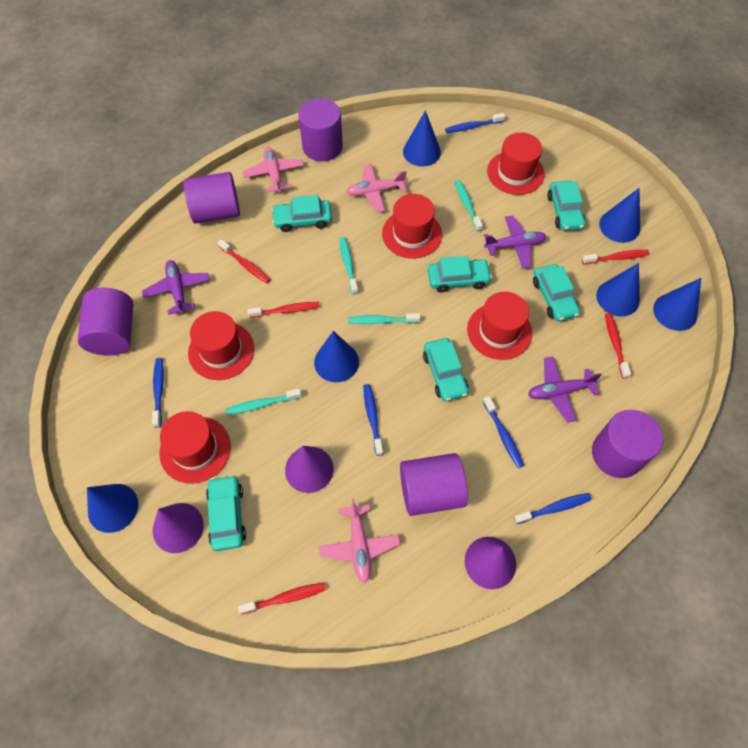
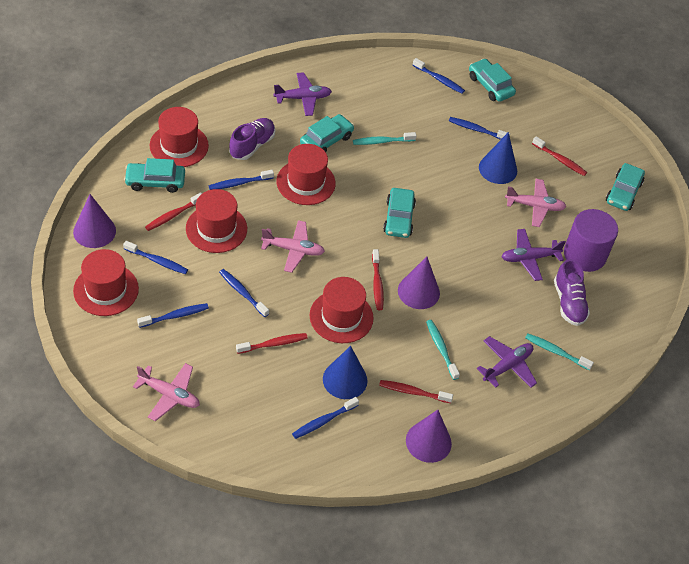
blue cone: [87,484,138,533] [314,331,359,382] [403,110,441,167] [596,263,640,317] [599,188,640,243] [653,278,701,331] = 6 -> [323,346,368,399] [479,132,517,184] = 2
blue toothbrush: [152,358,164,428] [363,384,383,456] [445,113,505,133] [483,396,524,468] [514,493,592,524] = 5 -> [123,241,188,274] [137,303,209,328] [209,170,274,190] [219,269,269,317] [292,397,359,439] [413,58,465,94] [449,117,510,140] = 7
purple cylinder: [77,288,133,356] [183,172,240,224] [298,98,343,161] [400,453,468,516] [592,410,663,478] = 5 -> [564,209,618,272] = 1
purple shoe: none = 0 -> [229,118,275,160] [554,259,590,326] = 2
turquoise car: [206,475,246,551] [272,195,332,232] [423,338,469,401] [428,256,492,293] [533,264,580,321] [547,181,585,231] = 6 -> [124,158,185,193] [300,114,354,152] [383,188,416,238] [469,59,516,102] [606,163,645,211] = 5
turquoise toothbrush: [225,389,302,415] [339,237,358,294] [348,313,420,324] [455,180,483,232] = 4 -> [353,132,417,145] [426,320,460,380] [525,333,594,370] = 3

